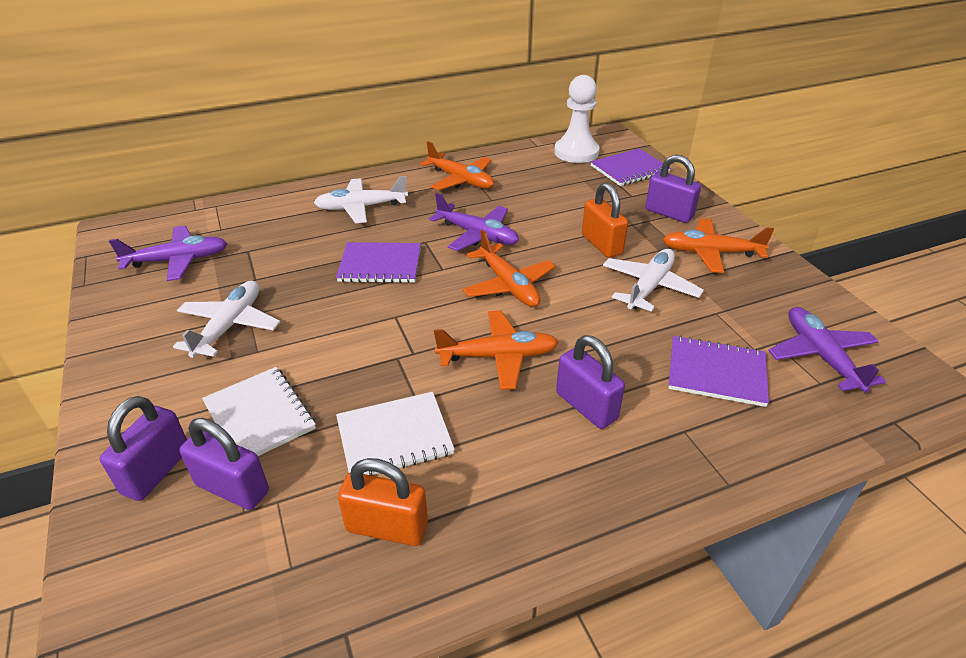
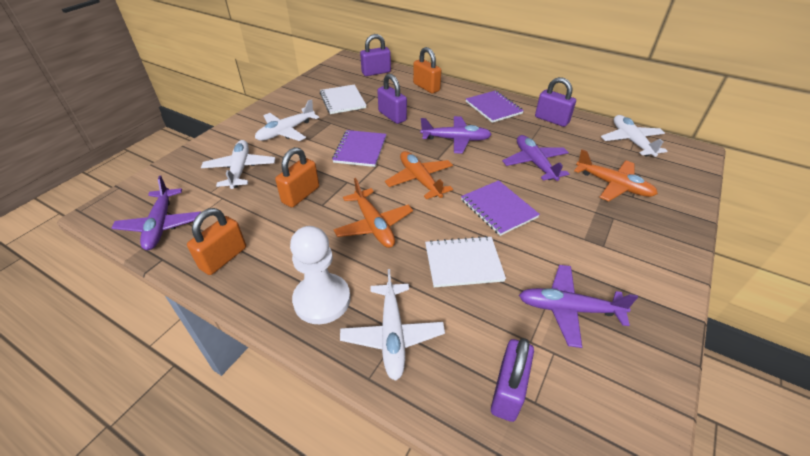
orange padlock: [338,458,428,546] [582,183,628,258] = 2 -> [187,208,246,275] [275,147,319,207] [413,47,441,94] = 3
orange plane: [420,141,494,190] [434,310,559,390] [462,229,556,307] [662,218,774,273] = 4 -> [333,178,413,248] [385,151,453,199] [574,149,658,201] = 3
purple plane: [109,226,227,281] [429,193,519,251] [768,307,886,393] = 3 -> [112,176,201,250] [420,116,492,154] [502,135,569,181] [519,265,638,348] = 4
white plane: [173,281,280,358] [314,176,408,223] [603,249,704,312] = 3 -> [201,140,275,189] [255,99,319,141] [340,269,445,381] [601,115,667,157] = 4

